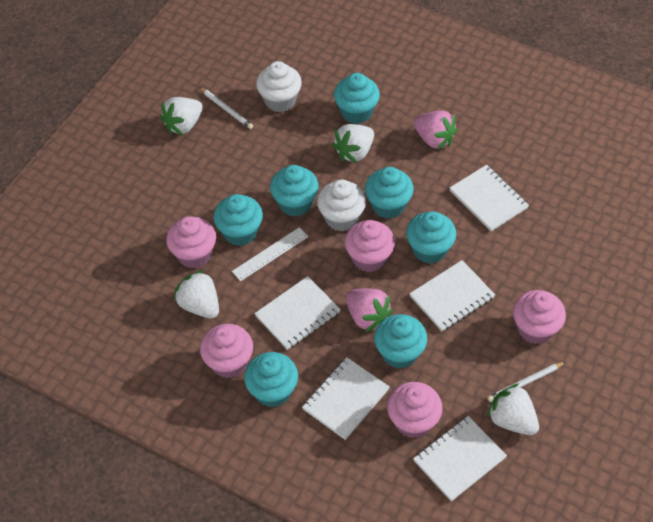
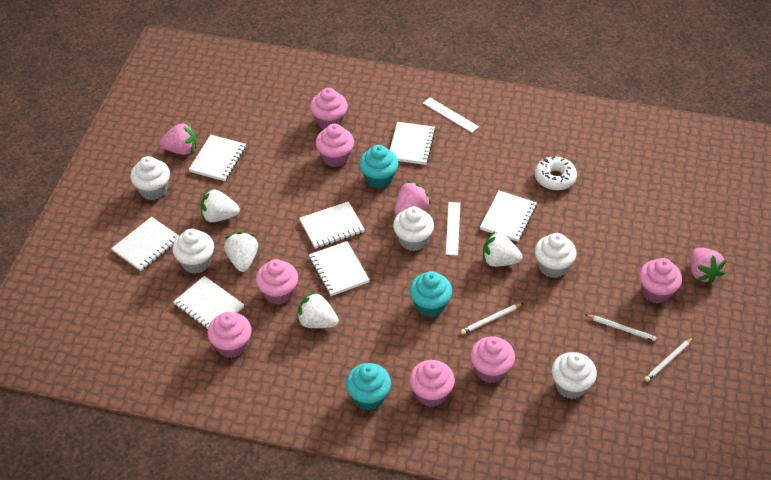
pink cupcake: [166,216,216,268] [200,324,253,378] [345,220,395,272] [387,382,442,438] [513,290,566,344] = 5 -> [207,312,252,358] [256,259,298,305] [310,88,348,129] [315,124,354,167] [409,360,455,407] [470,336,515,383] [639,258,682,303] = 7
pink strawberry: [346,288,393,332] [413,111,457,150] = 2 -> [159,123,196,155] [395,181,431,216] [691,248,727,284] = 3
turquoise cupcake: [214,194,263,246] [244,352,298,407] [270,165,319,217] [334,73,380,124] [365,167,414,218] [374,314,427,369] [406,211,456,264] = 7 -> [346,363,391,410] [359,145,399,188] [409,271,452,317] = 3
white cupcake: [256,61,302,112] [317,179,366,231] = 2 -> [130,156,170,200] [172,229,214,274] [393,206,434,251] [535,233,576,278] [552,352,597,399] = 5
white donut: none = 0 -> [535,156,577,190] = 1
white notebook: [254,276,341,350] [302,357,390,440] [409,260,495,331] [413,416,507,502] [450,165,529,231] = 5 -> [111,217,179,271] [173,276,244,329] [189,135,246,181] [299,201,365,249] [309,241,370,296] [390,122,436,165] [480,191,537,242] = 7
white pencil: [199,87,253,129] [488,362,565,402] = 2 -> [461,303,523,334] [586,315,656,341] [644,337,693,382] = 3
white ruler: [232,227,308,281] = 1 -> [423,97,479,133] [446,202,460,255] = 2

